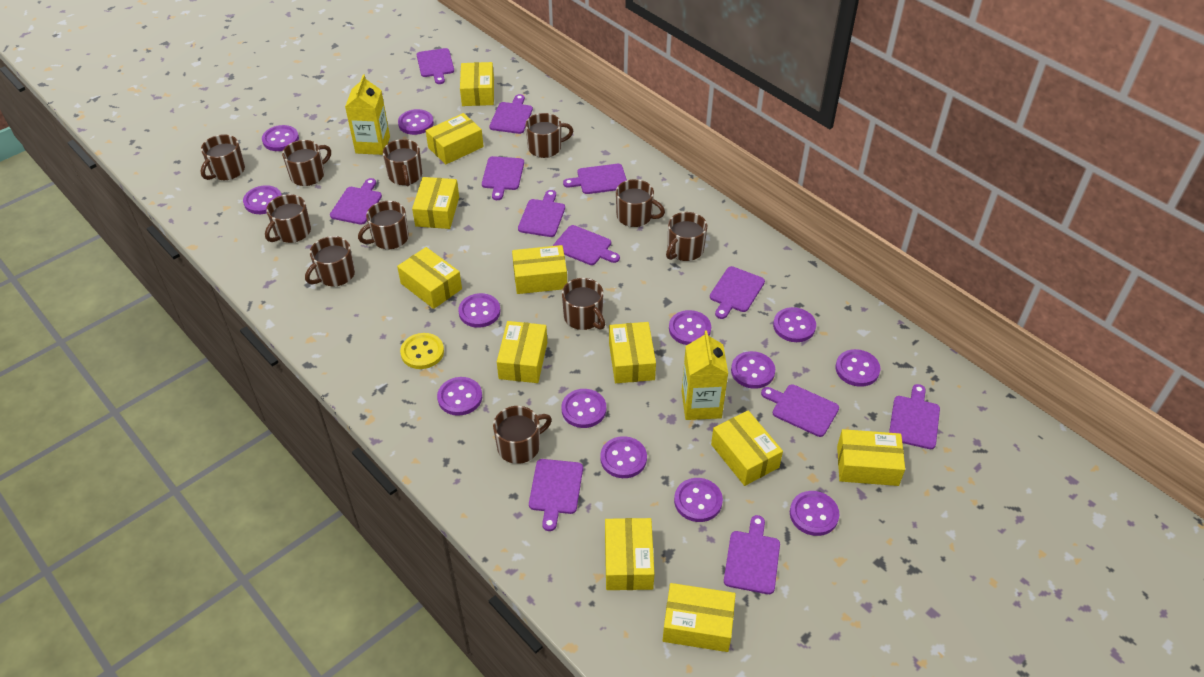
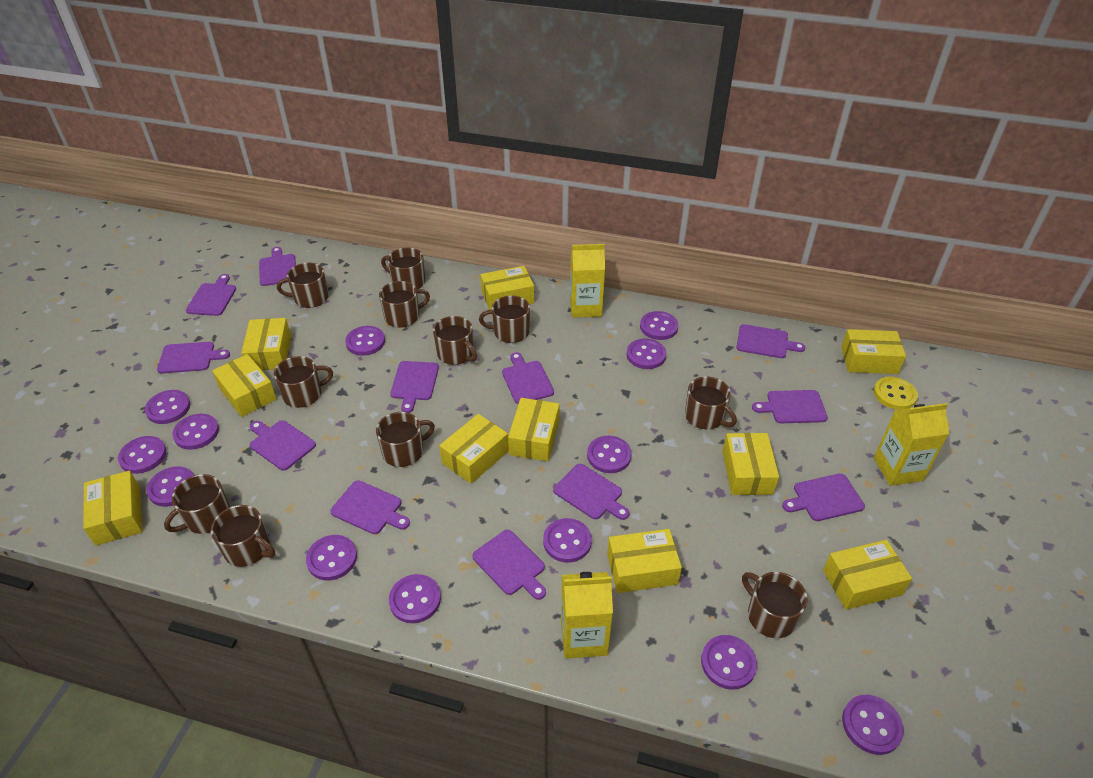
yellow box: [397,247,462,309] [412,177,459,229] [426,113,484,164] [460,62,494,106] [497,321,547,383] [512,245,567,294] [605,518,654,590] [609,322,656,383] [662,583,736,652] [711,410,783,486] [837,429,905,486] = 11 -> [83,471,142,546] [212,354,277,417] [241,318,291,370] [439,414,509,484] [480,266,534,310] [508,398,560,461] [607,529,682,593] [722,433,779,495] [823,540,912,610] [841,329,906,374] = 10
yellow carton: [345,74,390,155] [682,330,728,420] = 2 -> [561,572,613,659] [570,244,605,318] [874,403,949,486] = 3

